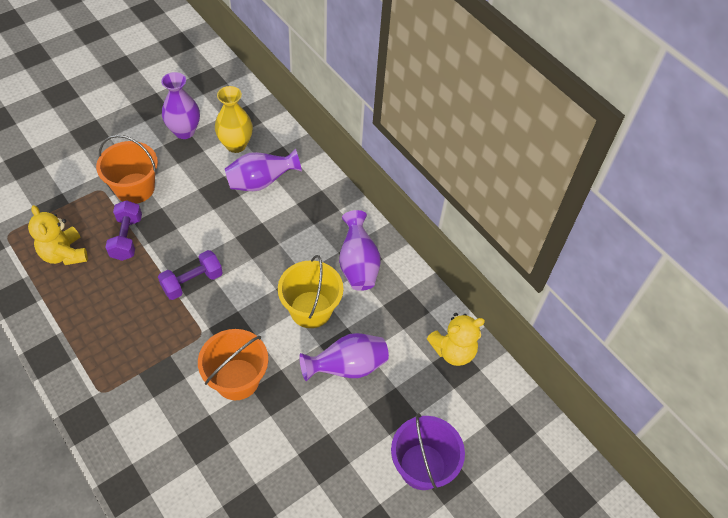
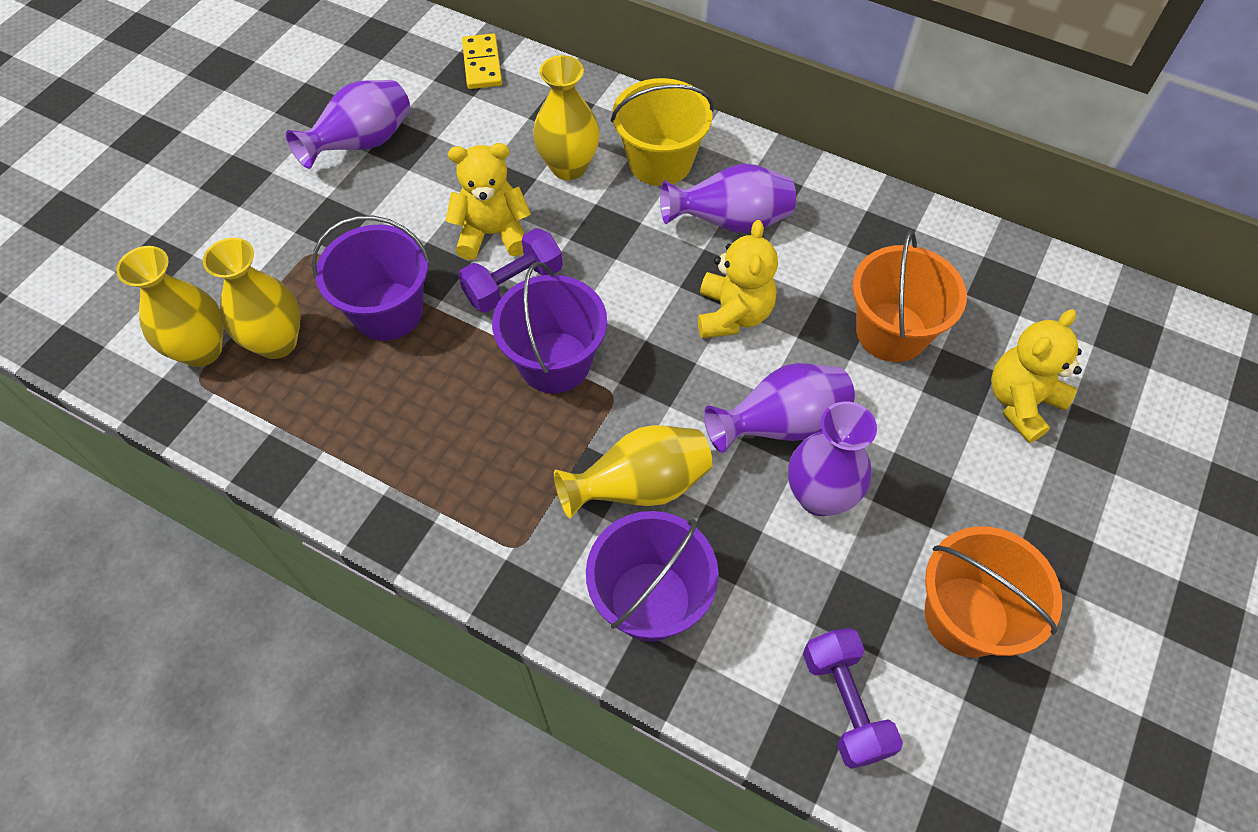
purple bucket: [391,413,465,490] = 1 -> [312,216,430,341] [492,262,607,393] [586,511,719,642] = 3
yellow domino: none = 0 -> [462,34,502,89] = 1
yellow teddy bear: [28,205,88,265] [427,313,485,366] = 2 -> [446,143,531,260] [698,220,778,338] [991,309,1082,443] = 3
yellow vase: [215,86,253,153] = 1 -> [116,246,223,367] [203,238,300,359] [533,55,600,180] [554,425,712,519] = 4

